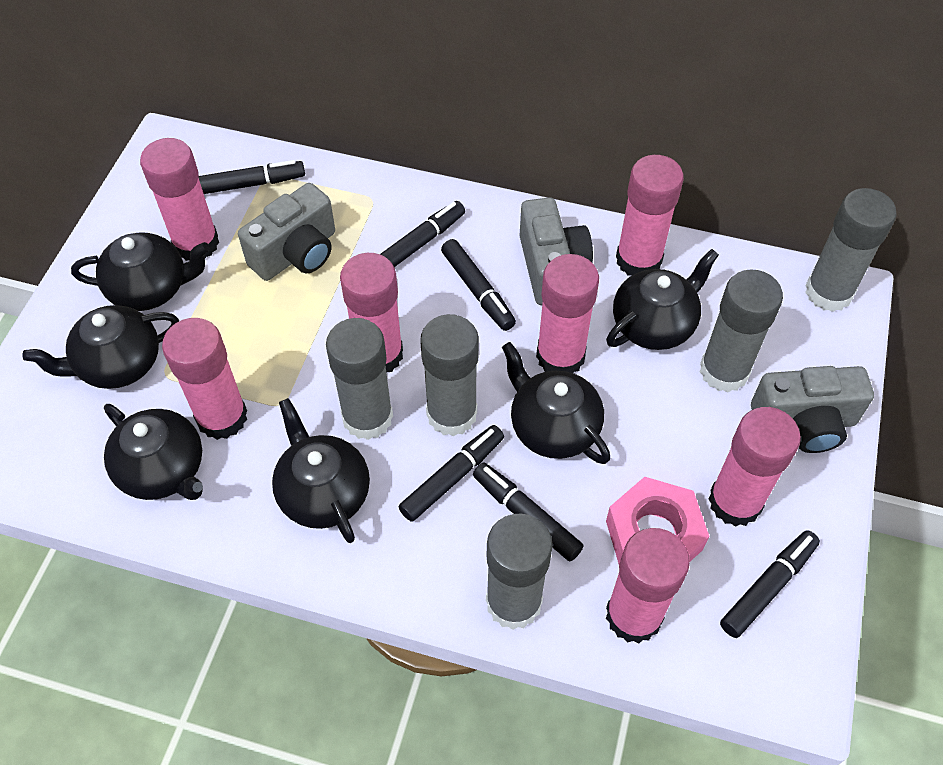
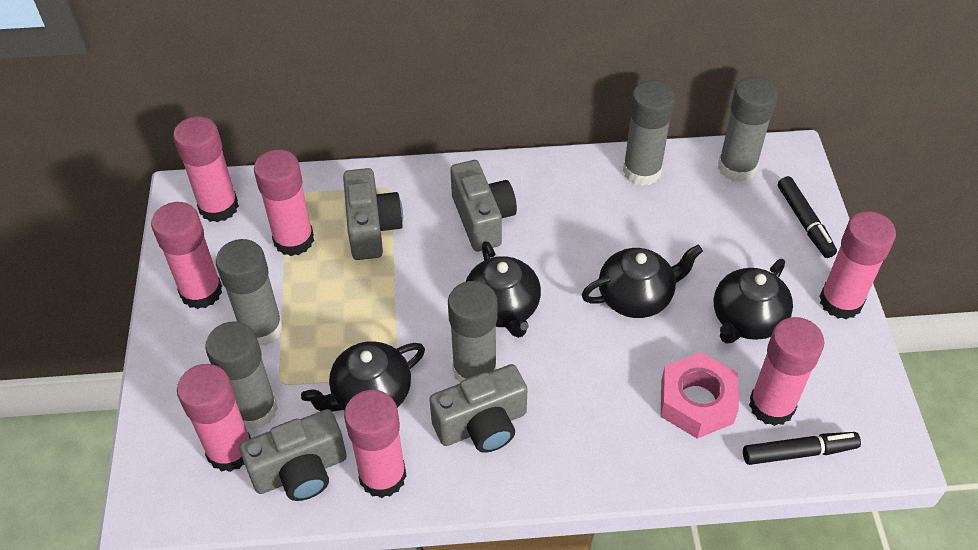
black marker: [198,160,305,194] [380,201,465,267] [399,425,504,522] [441,239,516,331] [473,462,583,561] [720,530,820,638] = 6 -> [743,432,861,465] [778,176,837,258] = 2
black teapot: [23,305,179,389] [71,232,210,311] [104,404,203,500] [272,398,370,543] [502,342,610,464] [606,249,719,350] = 6 -> [301,341,425,412] [466,241,541,338] [582,245,703,318] [714,259,793,344] = 4
grey camera: [238,183,335,281] [519,197,593,305] [751,366,874,453] = 3 -> [240,409,347,501] [343,168,403,260] [429,364,527,453] [450,160,517,251] = 4

